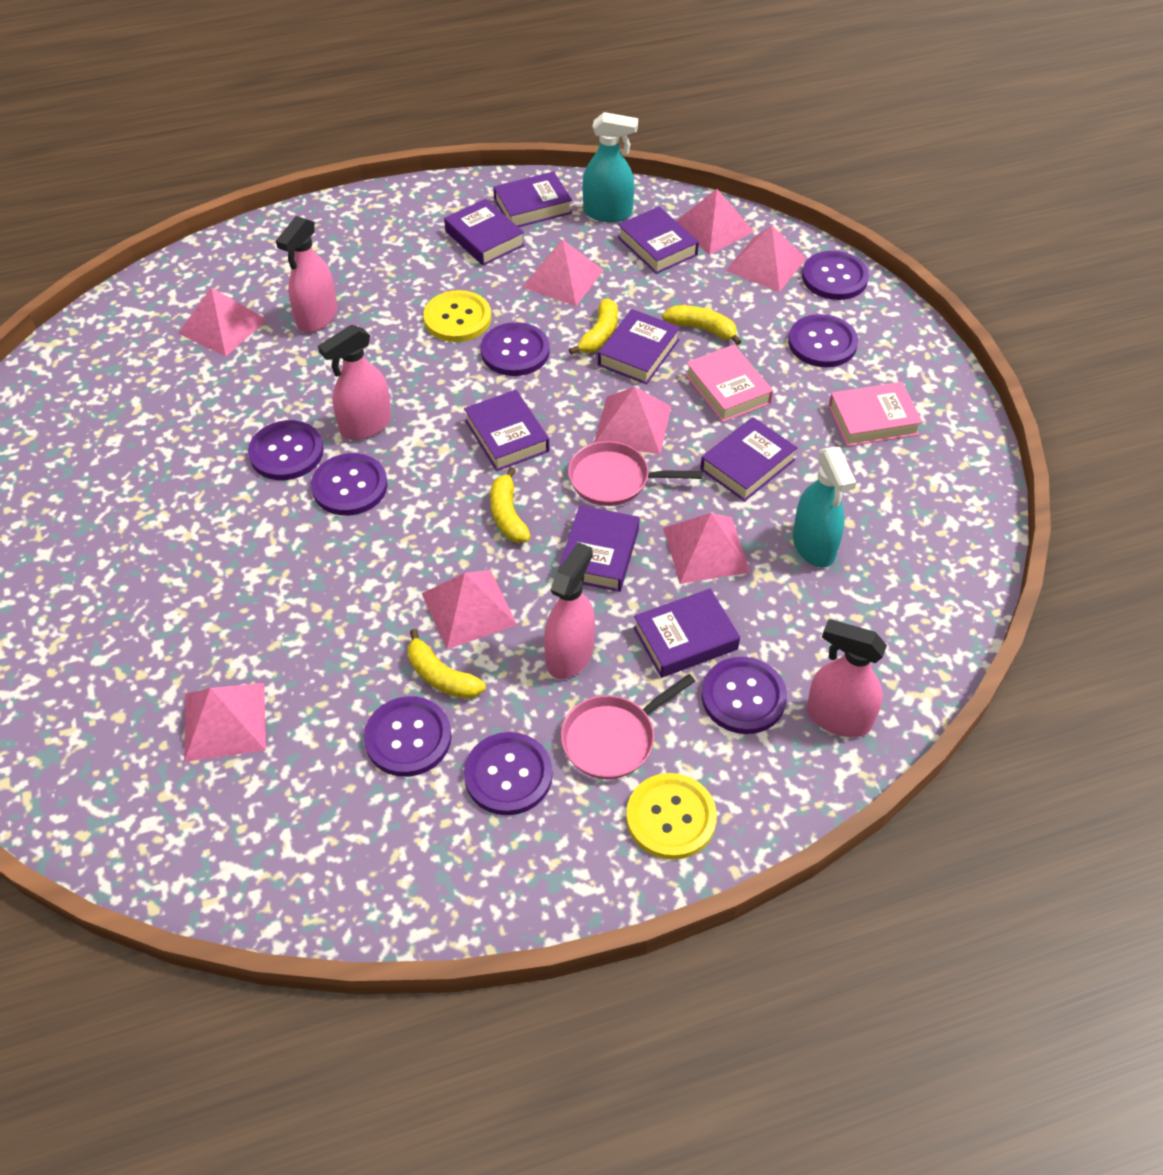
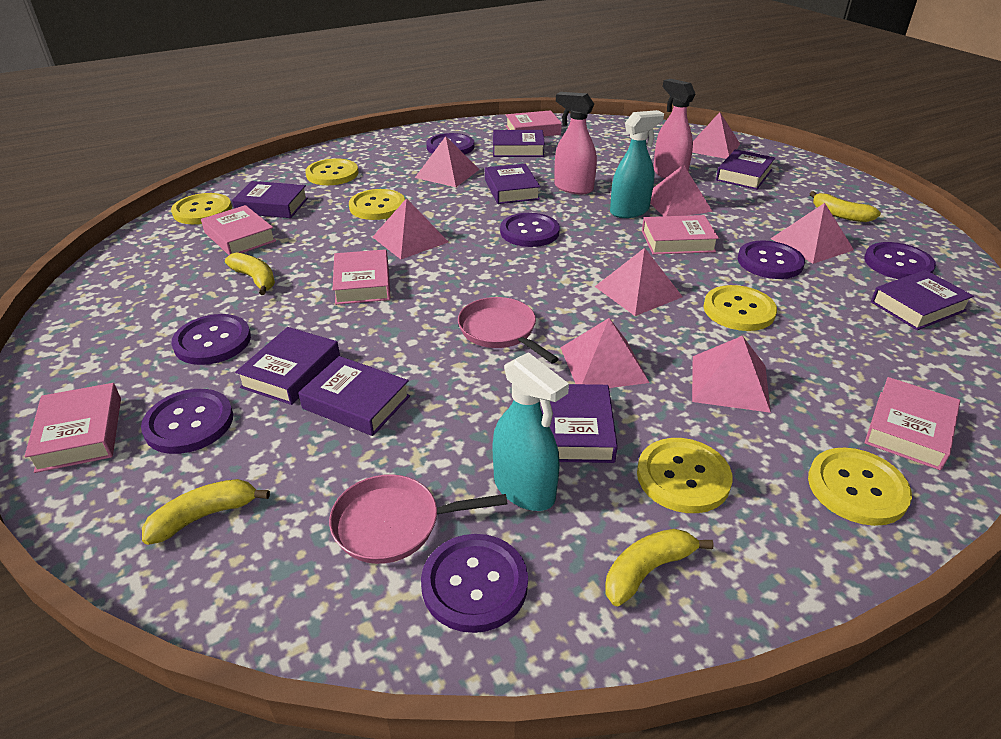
pink book: [685,345,773,422] [829,382,923,447] = 2 -> [24,383,121,473] [201,205,276,255] [332,249,391,305] [506,110,562,136] [642,215,719,255] [865,377,960,470] = 6
pink spray bottle: [276,216,337,333] [318,325,392,440] [544,542,595,679] [807,619,887,737] = 4 -> [554,92,597,194] [653,79,695,179] = 2
purple button: [248,420,324,480] [311,453,388,516] [364,696,452,777] [464,732,552,815] [481,322,550,376] [701,657,787,734] [788,314,858,367] [802,251,869,300] = 8 -> [141,389,233,454] [171,314,251,365] [421,534,528,633] [426,133,474,154] [500,213,560,247] [738,240,805,279] [864,242,936,279] = 7
yellow button: [423,290,491,342] [626,773,717,860] = 2 -> [171,193,232,224] [305,158,358,185] [349,189,405,220] [637,438,733,513] [704,285,777,331] [808,448,912,526] = 6

